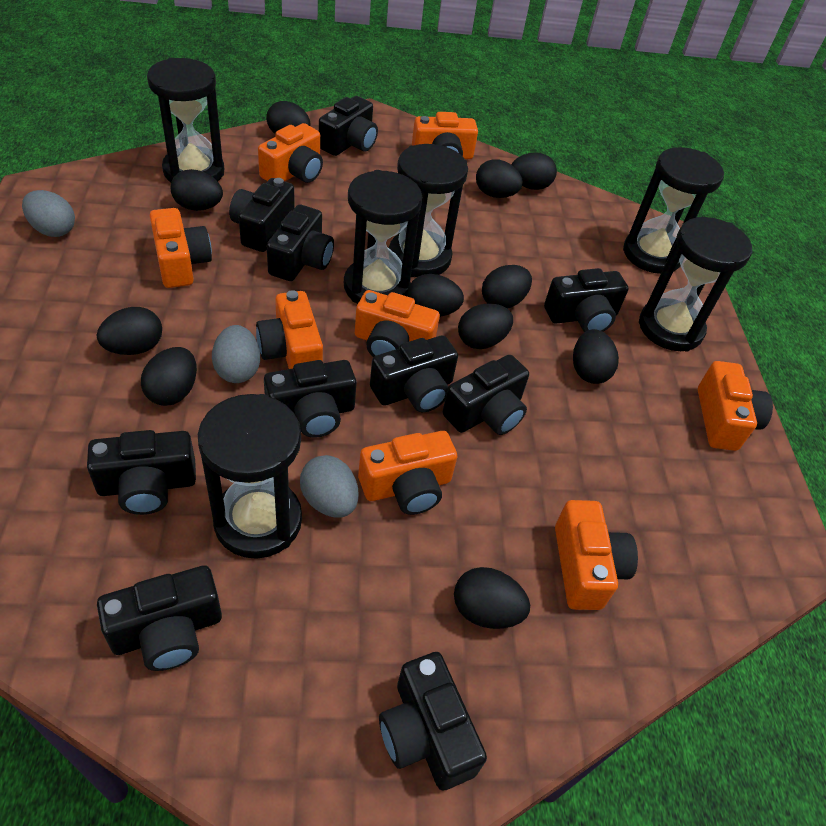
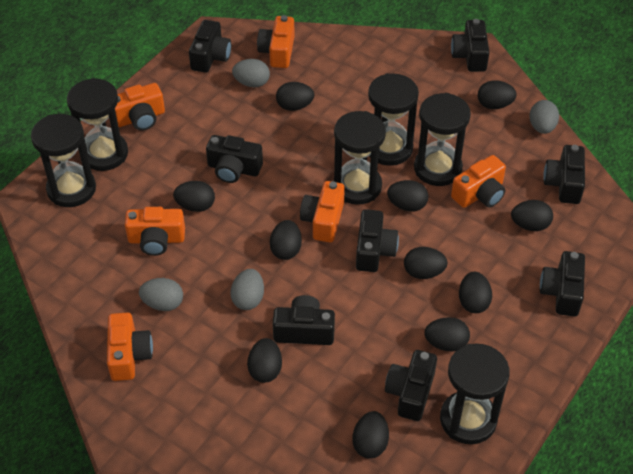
black camera: [87,430,196,515] [97,565,222,671] [229,178,295,252] [264,360,357,438] [267,204,334,281] [319,96,378,156] [370,335,458,412] [379,652,487,791] [443,355,529,435] [544,268,628,332] = 10 -> [189,20,231,73] [206,135,263,183] [273,295,335,345] [356,209,399,272] [385,350,437,421] [451,19,490,72] [540,251,585,317] [543,145,585,204] = 8
grey egg: [22,190,75,237] [212,325,260,383] [300,455,358,518] = 3 -> [139,278,183,311] [231,269,264,310] [232,59,270,87] [529,100,559,134] = 4
orange camera: [150,208,212,288] [256,290,323,369] [258,123,323,183] [355,290,440,357] [358,431,457,515] [412,112,478,159] [555,500,638,610] [698,361,773,451] = 8 -> [107,312,153,381] [115,83,165,131] [125,207,185,256] [257,15,295,68] [300,181,345,242] [451,155,506,208] = 6

